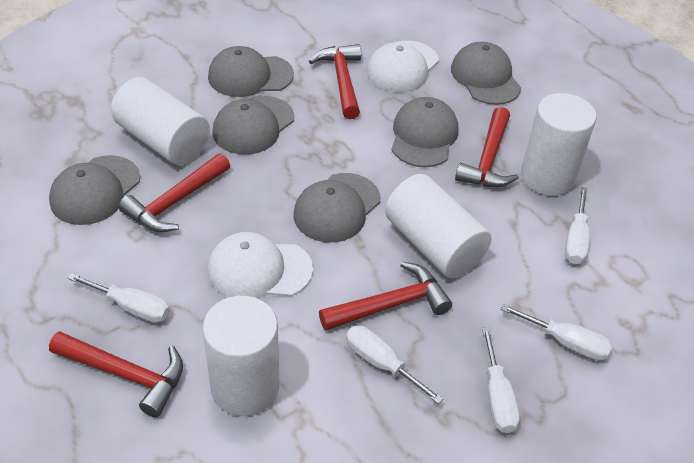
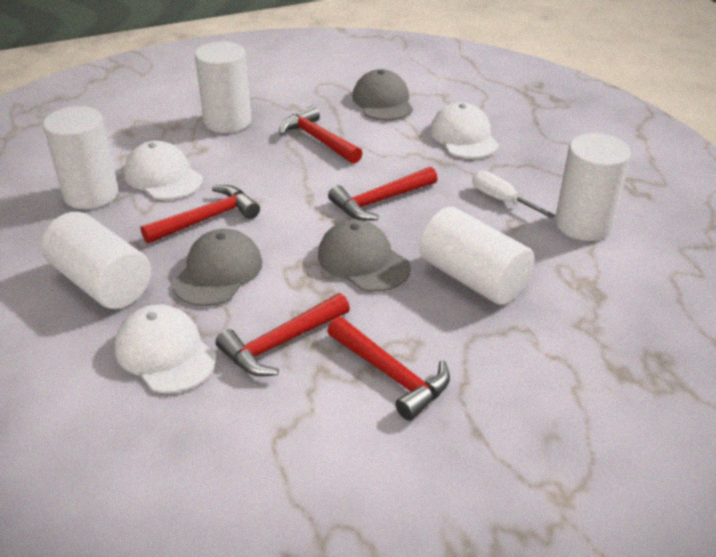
grey cap: [49,155,140,225] [208,46,294,97] [212,96,294,155] [293,173,380,243] [391,97,458,167] [451,42,521,105] = 6 -> [172,229,262,306] [318,220,411,292] [352,69,413,121] = 3
white cap: [208,232,313,298] [366,41,439,92] = 2 -> [114,305,217,393] [124,141,203,200] [430,102,499,159] = 3
white cylinder: [111,77,210,165] [202,296,279,416] [385,174,491,278] [521,93,596,196] = 4 -> [41,212,151,309] [43,106,119,209] [195,41,252,133] [419,207,535,305] [555,133,631,241] = 5
white screwdriver: [68,273,170,323] [346,326,444,404] [482,327,520,433] [501,304,612,361] [565,187,590,264] = 5 -> [472,171,555,218] = 1

